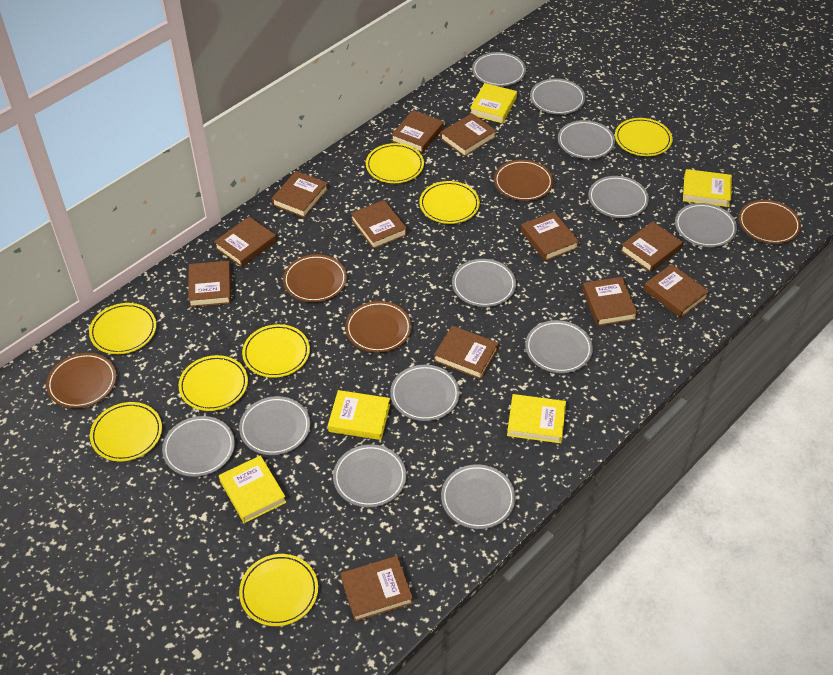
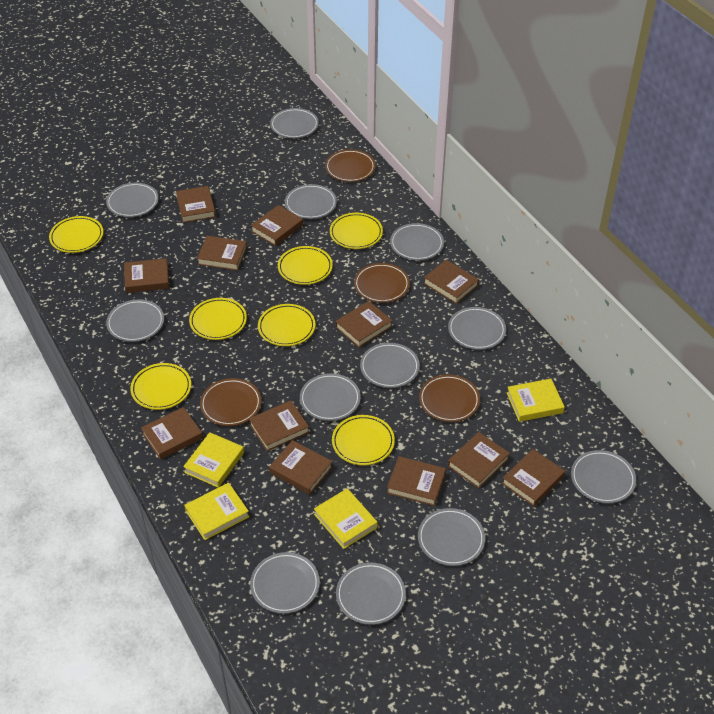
brown plate: [46,353,116,408] [283,254,347,302] [345,301,412,353] [494,160,553,201] [739,200,801,244] = 5 -> [200,378,261,426] [325,149,376,182] [354,263,410,303] [419,375,480,422] = 4
yellow book: [219,455,286,523] [328,390,390,440] [470,83,517,123] [507,394,566,443] [683,169,732,207] = 5 -> [183,432,244,488] [184,483,249,540] [314,488,378,549] [507,379,565,422] = 4
yellow plate: [89,303,156,354] [90,402,162,461] [178,355,248,411] [239,554,318,626] [242,324,310,378] [366,143,424,183] [419,181,480,224] [615,118,672,156] = 8 -> [49,216,103,253] [130,363,191,410] [189,298,247,340] [258,304,315,346] [278,246,333,285] [330,213,383,249] [332,415,395,465] = 7

